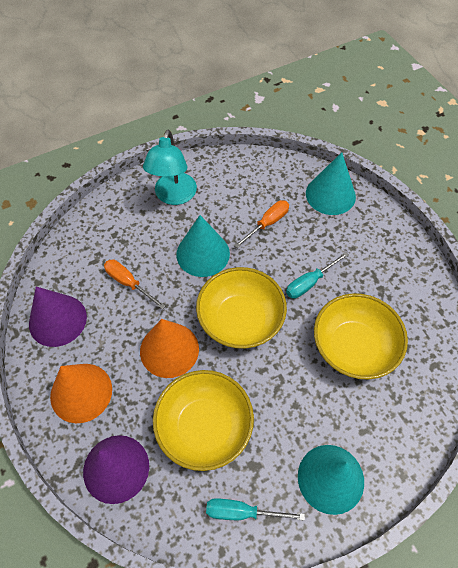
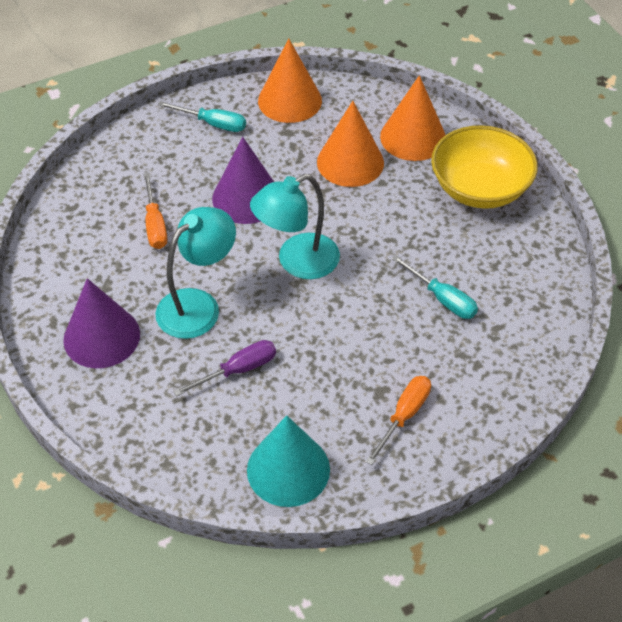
orange cone: [50,364,112,423] [140,319,199,378] = 2 -> [258,38,322,123] [317,101,384,187] [380,75,445,161] = 3
purple screwdriver: none = 0 -> [173,340,276,397] = 1
turquoise cone: [176,215,230,277] [298,445,364,515] [306,152,356,215] = 3 -> [247,415,330,507] = 1
turquoise lamp: [143,129,197,205] = 1 -> [155,207,236,339] [250,174,340,279] = 2
yellow bowl: [153,370,254,471] [196,267,287,349] [314,293,408,380] = 3 -> [431,125,538,209] = 1

